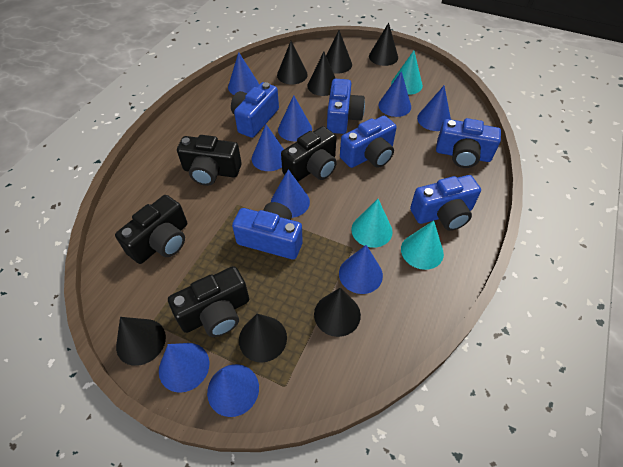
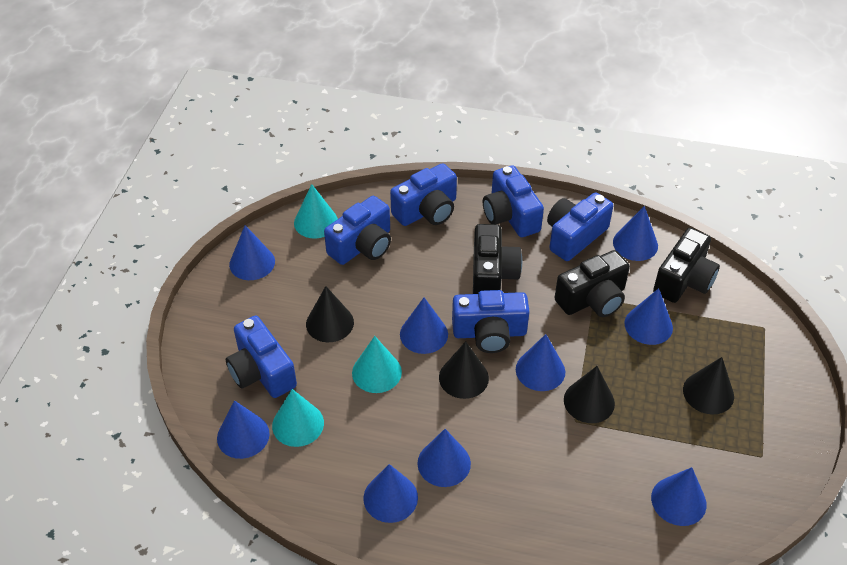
black camera: [115,195,187,264] [168,266,249,337] [177,135,242,186] [281,126,337,182] = 4 -> [473,224,522,294] [554,250,630,317] [653,228,720,303] = 3
black cone: [116,317,166,366] [239,314,287,363] [277,41,308,84] [307,52,336,96] [314,288,361,337] [326,30,352,73] [369,23,398,66] = 7 -> [306,286,354,342] [439,341,489,399] [564,366,615,423] [683,357,734,414] = 4

